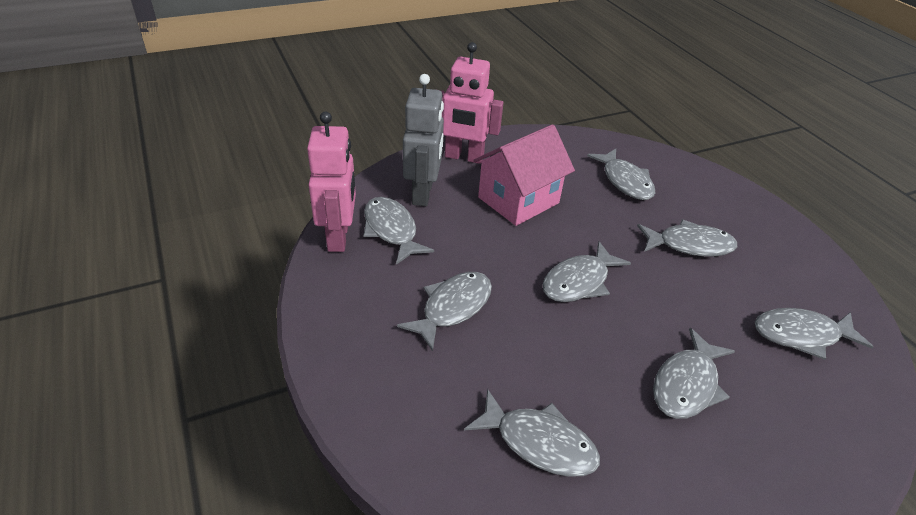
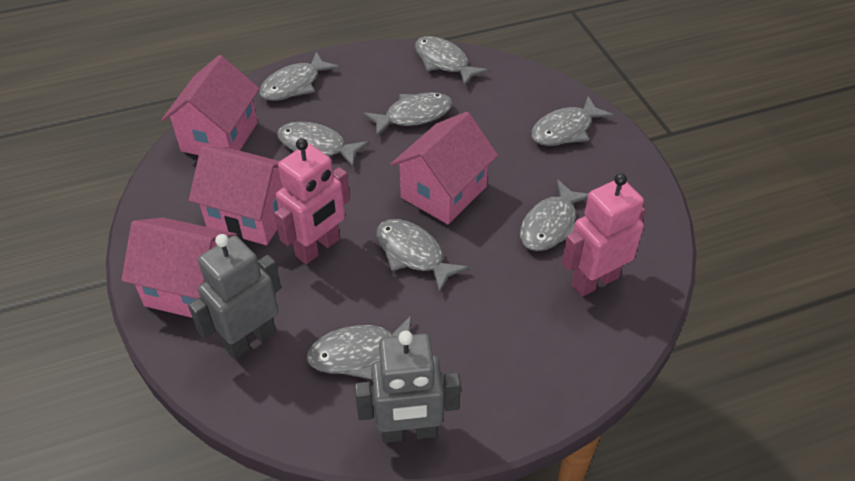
grey robot: [403,74,444,206] = 1 -> [188,234,281,359] [355,331,461,443] = 2
pink house: [473,124,575,226] = 1 -> [121,218,237,318] [162,55,259,155] [189,146,283,245] [391,112,498,224] = 4

